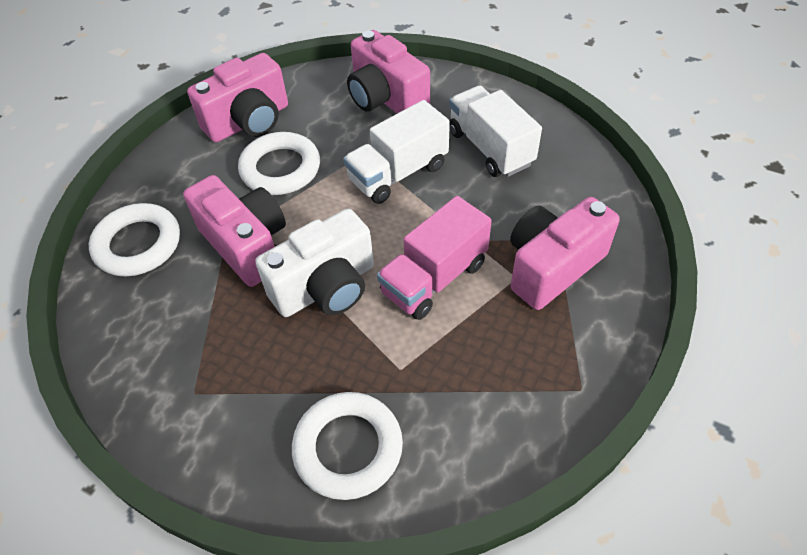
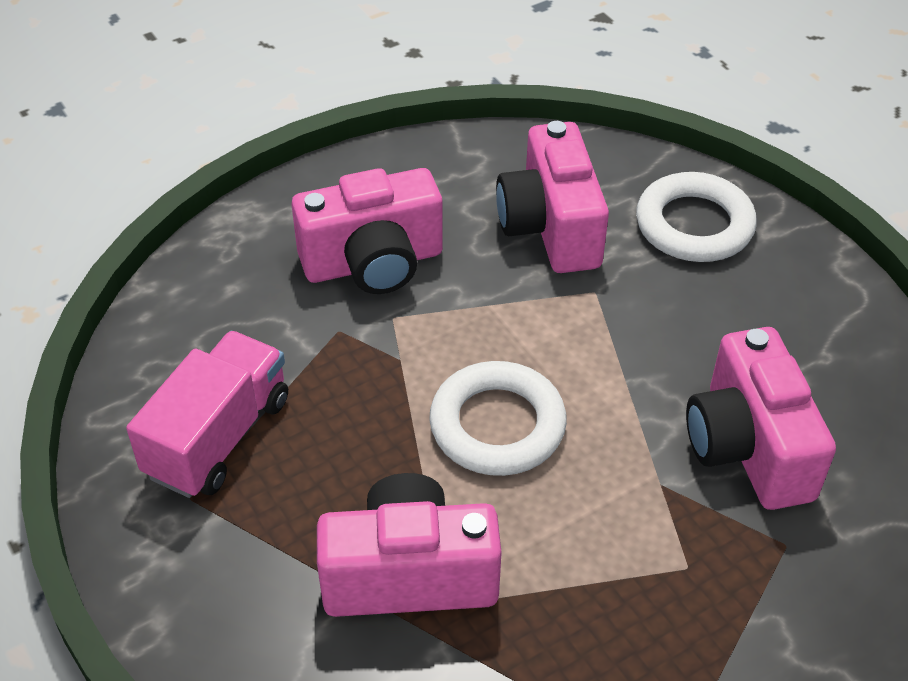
white camera: [255,209,374,317] = 1 -> none = 0
white ring: [89,203,180,276] [238,132,320,195] [292,392,403,500] = 3 -> [429,361,567,476] [636,172,757,262] = 2
white truck: [343,100,450,204] [449,86,542,177] = 2 -> none = 0

